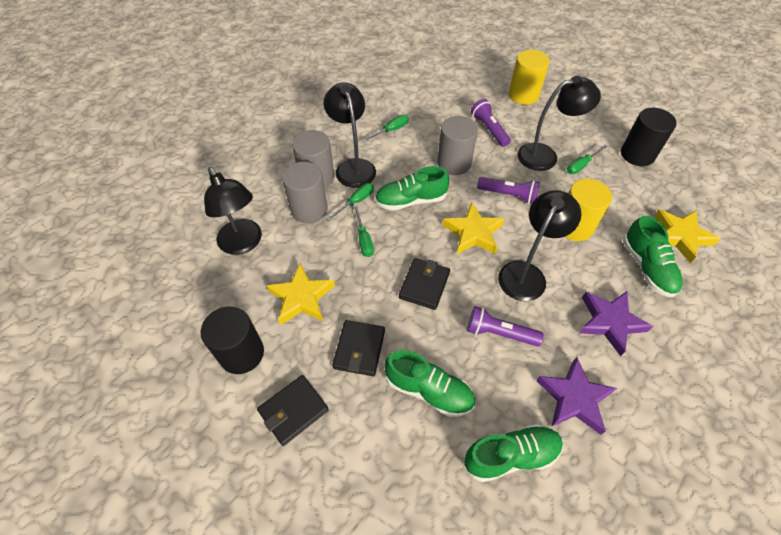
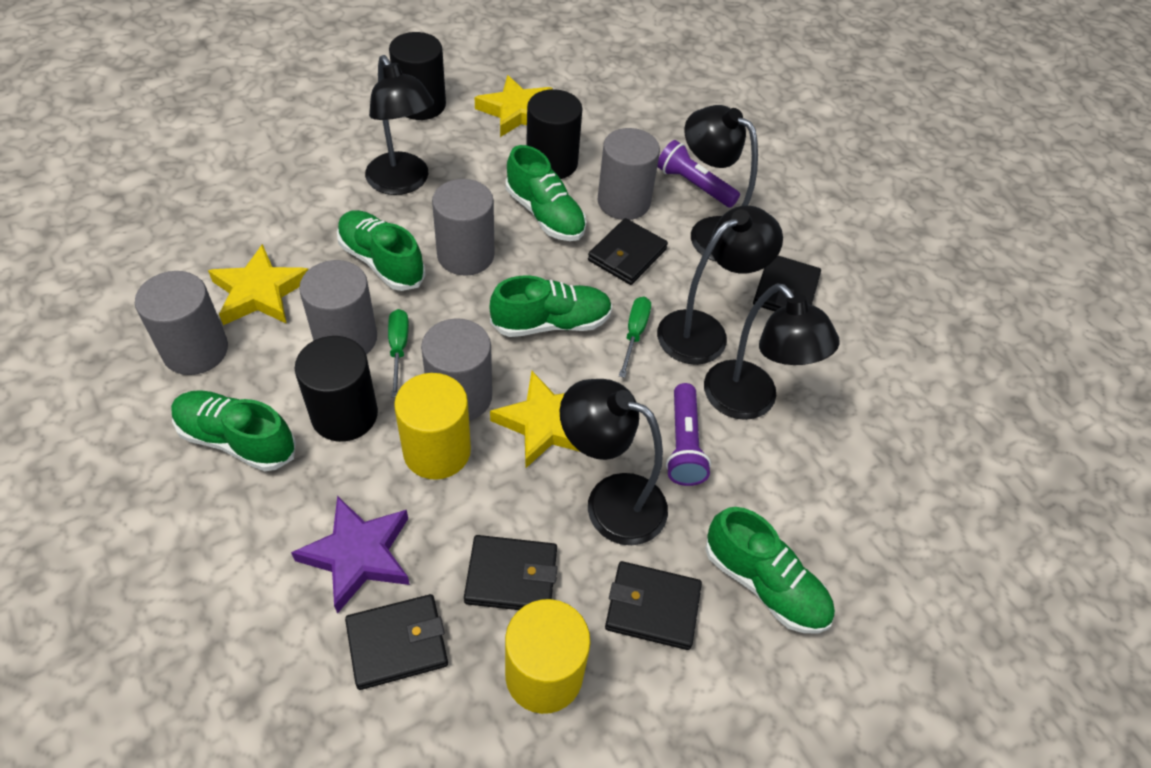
black cylinder: [201,306,264,374] [621,108,677,166] = 2 -> [295,336,378,442] [389,32,446,120] [526,89,582,179] = 3
black lamp: [204,167,262,255] [324,82,376,188] [498,190,581,301] [517,76,601,171] = 4 -> [365,55,434,195] [560,379,668,545] [657,205,783,365] [684,105,758,261] [704,284,840,420] = 5
black wallet: [257,375,329,446] [332,320,385,376] [399,258,450,310] = 3 -> [345,594,448,690] [464,535,558,610] [588,218,668,285] [605,561,702,650] [753,256,821,311] = 5
green screwdriver: [326,183,374,221] [354,205,374,257] [363,115,409,142] [567,145,608,174] = 4 -> [388,309,409,397] [619,297,651,378] = 2
green shoe: [375,166,449,211] [384,350,475,417] [464,424,563,482] [623,216,683,297] = 4 -> [171,390,296,471] [337,210,426,291] [490,275,612,337] [506,145,587,241] [705,507,835,634] = 5
grey cylinder: [282,162,327,223] [292,130,334,188] [437,116,478,175] = 3 -> [135,271,228,375] [299,260,377,355] [421,318,492,421] [432,179,494,276] [597,128,660,220] = 5
purple flashlight: [467,306,544,346] [471,99,511,147] [477,177,540,204] = 3 -> [657,140,740,208] [666,383,711,486] = 2
purple star: [536,357,617,435] [579,291,653,356] = 2 -> [291,496,410,614] = 1

